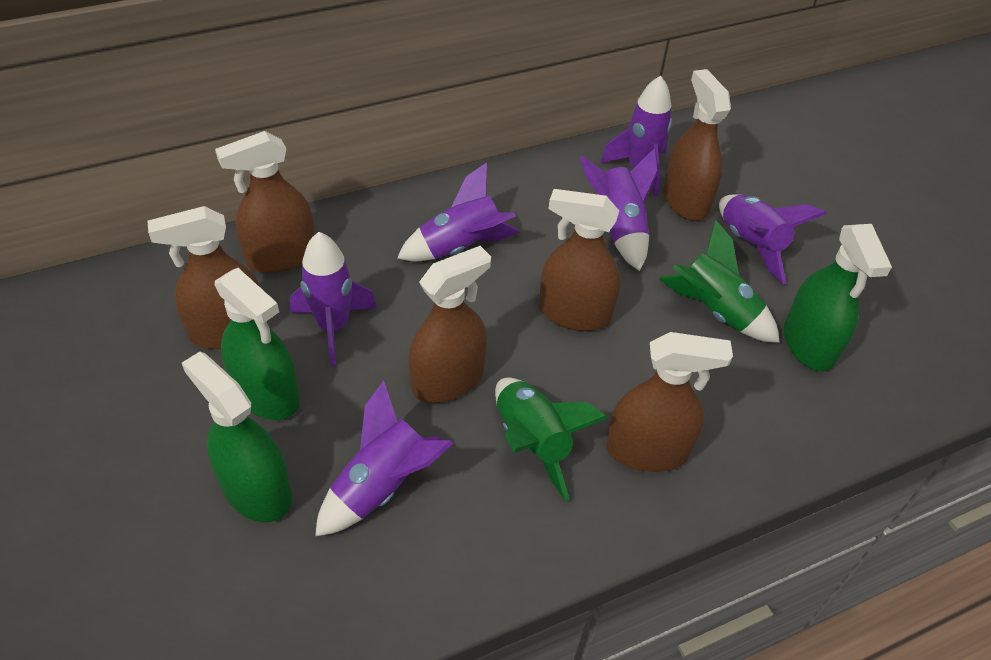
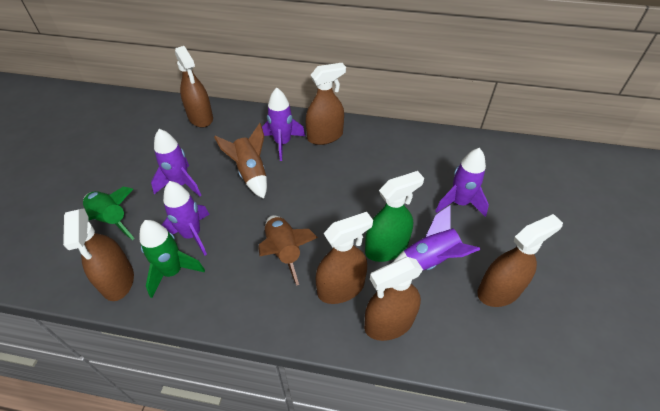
brown rocket: none = 0 -> [214,123,267,199] [258,215,318,286] = 2
green spray bottle: [182,352,292,522] [215,268,300,420] [784,224,892,371] = 3 -> [365,171,424,262] = 1
purple rocket: [290,232,377,366] [315,380,453,536] [397,163,520,262] [580,148,658,271] [600,75,672,196] [719,194,827,284] = 6 -> [151,129,201,197] [162,181,210,256] [262,88,305,161] [393,205,480,270] [435,148,489,217] = 5

